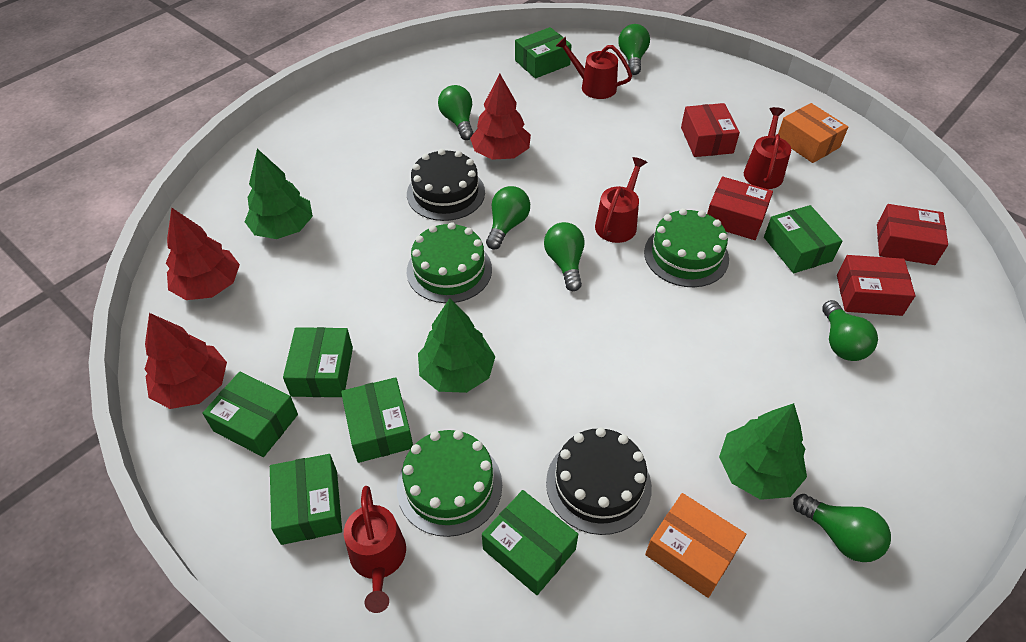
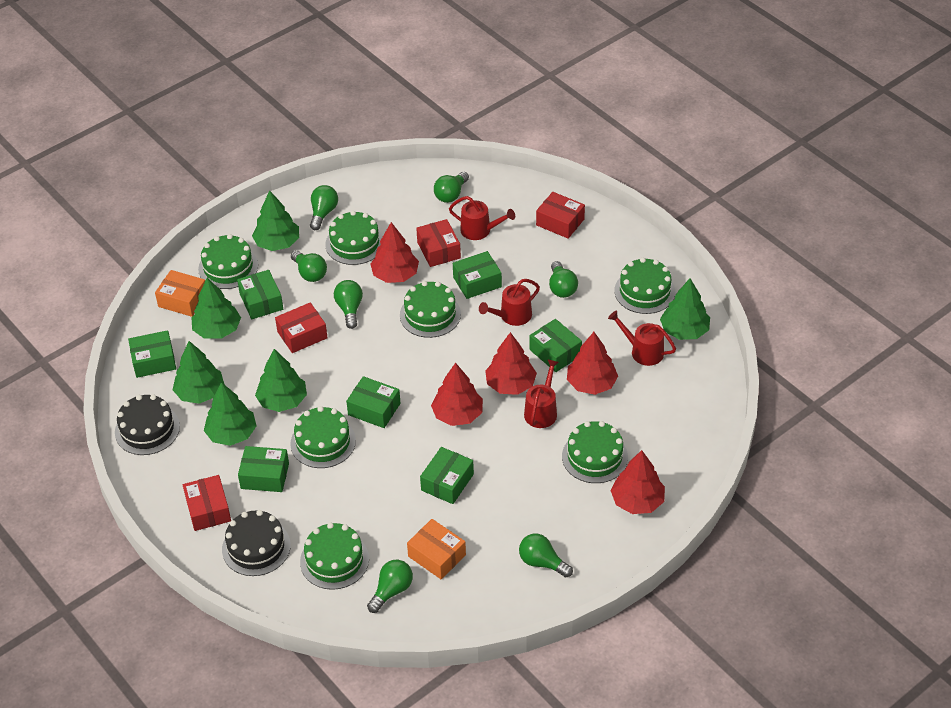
green cake: [397,430,502,537] [407,222,492,303] [644,208,729,287] = 3 -> [198,234,258,289] [290,406,356,468] [300,522,369,590] [325,211,383,265] [400,281,461,338] [562,421,628,483] [615,258,675,314] = 7
green light bulb: [438,85,474,140] [486,186,530,250] [544,222,584,291] [618,24,650,75] [793,494,891,562] [822,300,878,361] = 6 -> [291,250,327,282] [310,185,338,230] [334,280,363,329] [367,560,413,613] [434,172,469,203] [519,534,573,577] [549,261,578,298] = 7
green tree: [245,149,313,239] [418,298,496,393] [719,403,807,500] = 3 -> [173,341,224,404] [191,278,241,339] [204,382,256,446] [252,190,299,251] [255,349,307,412] [660,278,710,340] = 6
red tree: [144,313,227,409] [166,208,240,300] [470,74,531,160] = 3 -> [370,222,419,283] [431,363,483,426] [485,332,537,395] [567,332,618,395] [610,450,665,514] = 5

